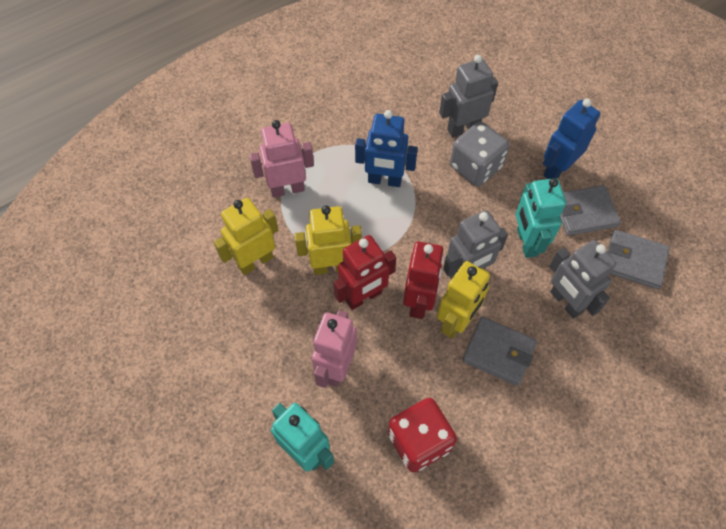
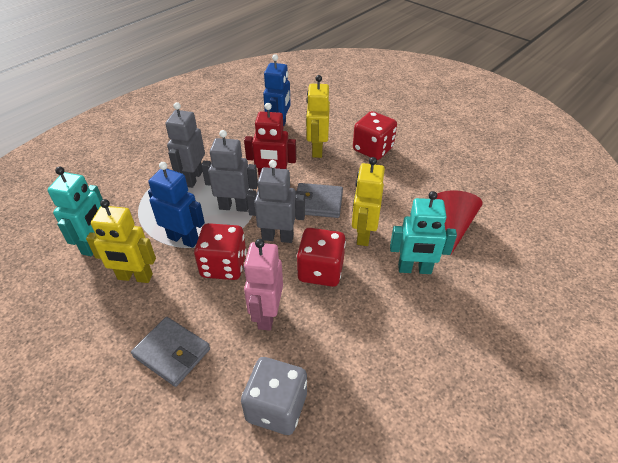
grey wallet: [462,317,537,386] [560,185,621,236] [607,230,670,289] = 3 -> [131,317,210,387] [295,183,343,218] = 2
pink robot: [249,120,314,198] [312,310,357,388] = 2 -> [243,239,283,331] = 1
red cone: none = 0 -> [436,190,483,255] = 1
red dice: [388,398,457,472] = 1 -> [194,223,246,280] [297,228,346,287] [353,111,397,160] = 3
red robot: [333,235,396,310] [403,242,444,319] = 2 -> [244,103,296,176] = 1

